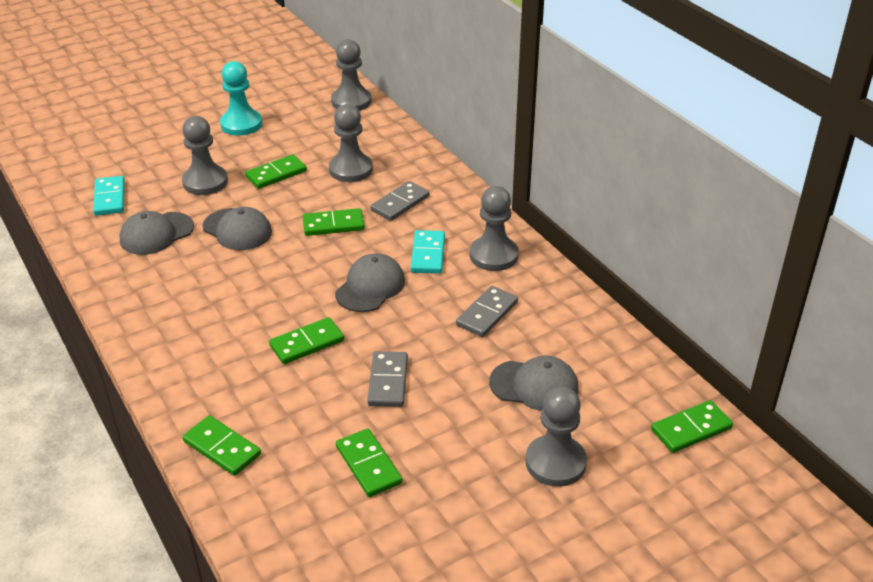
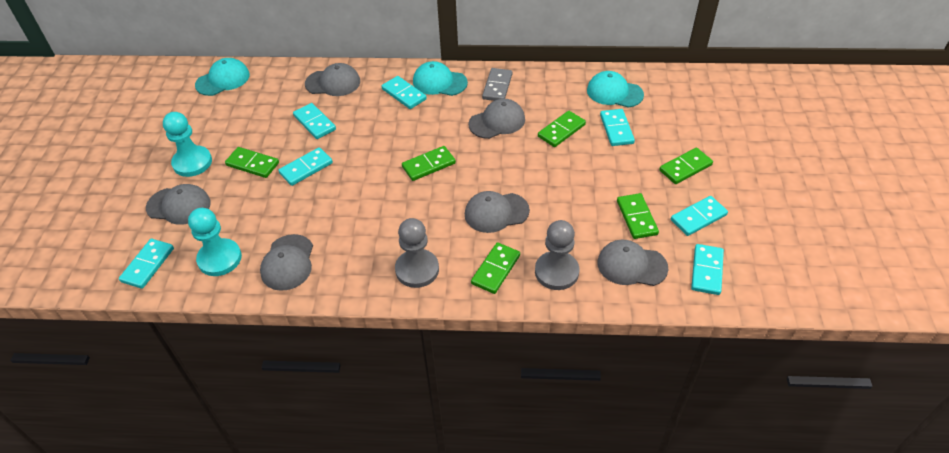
grey cap: [119,211,194,255] [202,207,272,250] [335,253,405,312] [489,356,579,411] = 4 -> [146,184,211,225] [260,234,313,291] [305,63,360,96] [465,191,530,233] [468,99,525,139] [597,240,669,286] = 6
grey domino: [367,351,408,407] [370,181,430,221] [456,286,518,337] = 3 -> [482,68,512,101] = 1
grey pawn: [182,116,228,195] [329,104,373,182] [331,39,372,111] [470,186,519,271] [526,386,587,487] = 5 -> [395,218,439,288] [535,220,579,290] = 2
turquoise cap: none = 0 -> [195,58,250,96] [413,61,468,96] [587,71,644,108] = 3
turquoise domino: [93,176,125,216] [411,230,445,274] = 2 -> [119,239,174,289] [278,147,333,186] [293,103,336,139] [382,76,427,109] [600,109,635,146] [671,196,728,236] [691,244,724,295] = 7
turquoise pawn: [220,61,262,136] = 1 -> [163,112,212,177] [188,208,242,276] = 2

